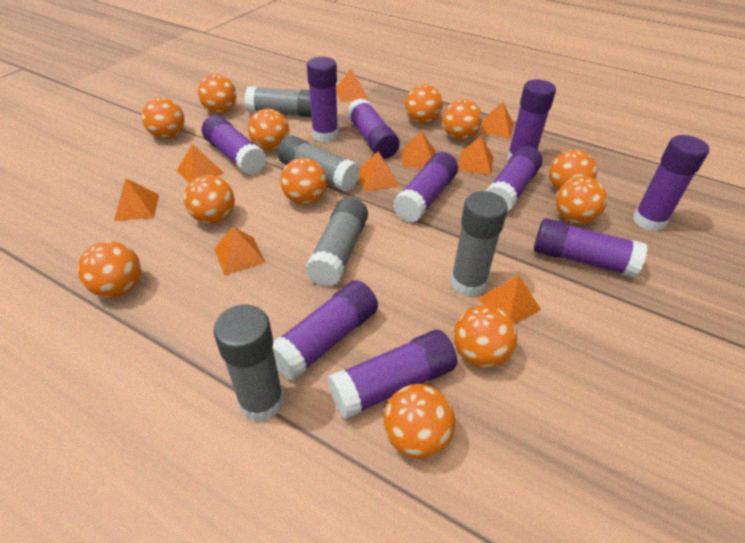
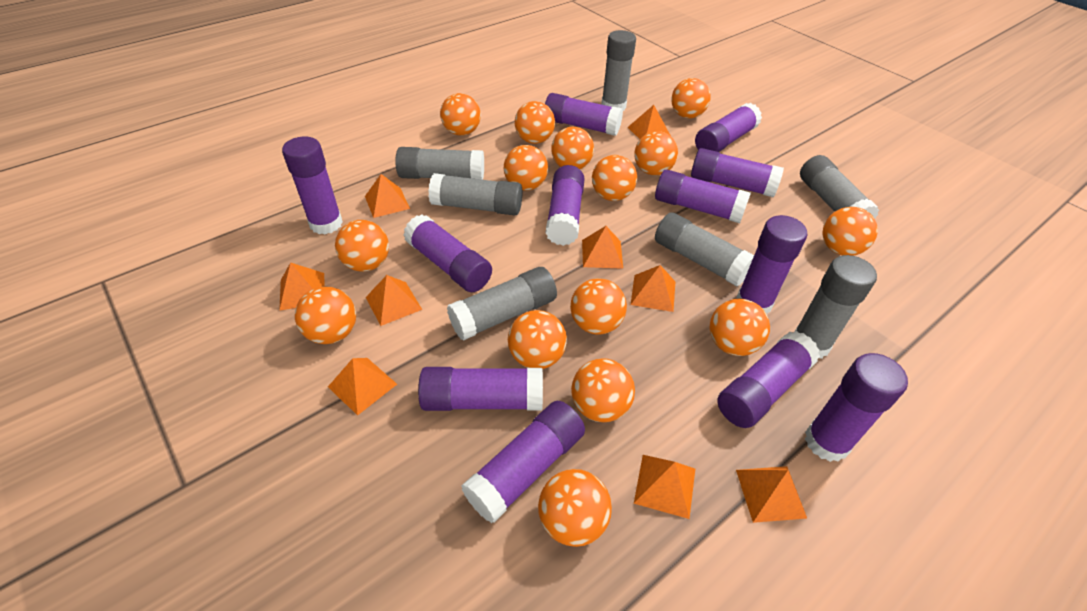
grey glue stick: [213,305,284,422] [245,86,312,117] [278,135,360,192] [305,197,368,286] [450,191,508,297] = 5 -> [395,147,484,180] [428,173,522,215] [447,267,557,341] [601,30,636,111] [655,213,754,287] [795,255,877,359] [800,155,879,219] = 7
orange ball: [78,241,141,298] [141,97,185,139] [184,175,235,224] [198,74,236,113] [248,109,289,151] [280,158,327,205] [383,384,455,459] [405,84,443,124] [442,99,482,140] [453,305,517,368] [549,150,597,191] [556,176,607,224] = 12 -> [295,287,356,344] [335,220,389,272] [440,93,481,136] [504,145,548,191] [508,310,567,369] [515,101,555,144] [538,469,612,547] [551,127,594,169] [570,278,627,335] [571,358,635,422] [592,155,637,201] [634,131,678,175] [671,78,711,118] [710,298,770,356] [822,207,878,256] = 15
purple glue stick: [202,115,266,175] [273,280,378,381] [307,57,338,142] [327,330,457,419] [347,98,400,159] [393,152,458,222] [486,146,542,212] [507,79,556,160] [534,218,647,278] [633,135,709,231] = 10 -> [282,137,343,234] [403,214,492,292] [418,367,543,411] [461,401,585,523] [545,93,623,136] [545,165,585,246] [655,170,751,223] [691,148,784,197] [695,103,762,152] [717,331,820,428] [736,215,807,314] [805,353,908,462] = 12

